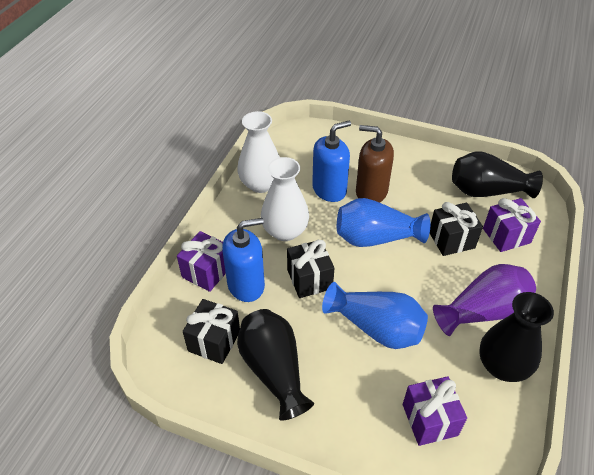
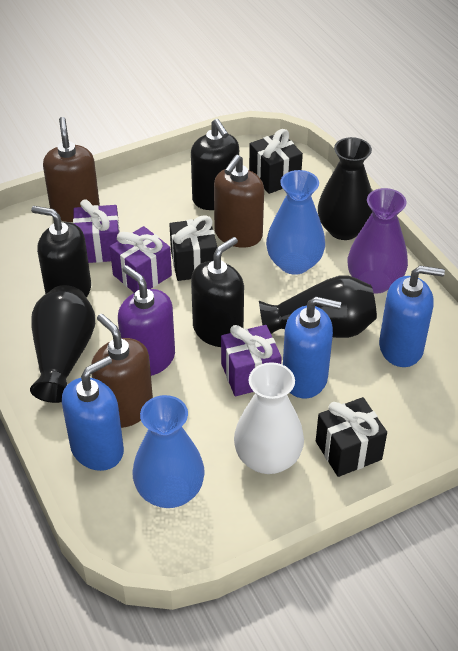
black soap dispenser: none = 0 -> [31,206,91,298] [191,119,239,210] [191,237,244,347] = 3
blue soap dispenser: [222,218,265,302] [312,121,351,202] = 2 -> [62,356,124,471] [283,297,341,398] [379,266,445,367] = 3
brown soap dispenser: [356,125,394,203] = 1 -> [43,117,100,222] [91,314,153,428] [214,155,264,248] = 3
purple soap dispenser: none = 0 -> [118,265,175,376] = 1
white vase: [237,111,280,193] [261,157,309,241] = 2 -> [234,362,304,474] = 1

